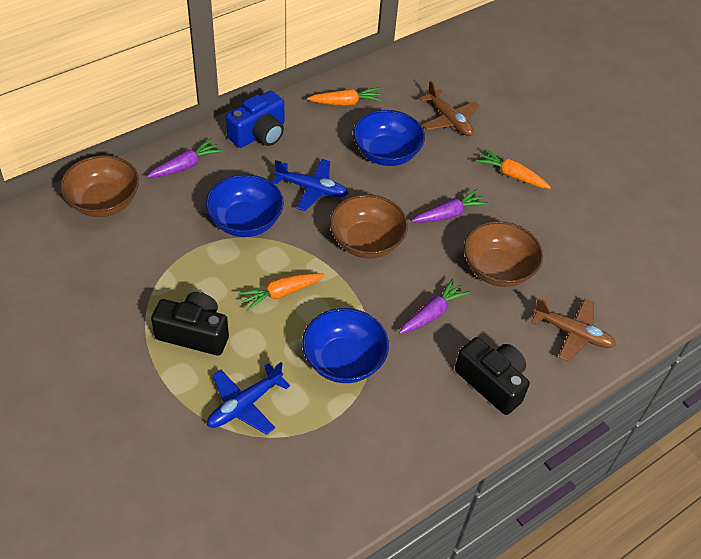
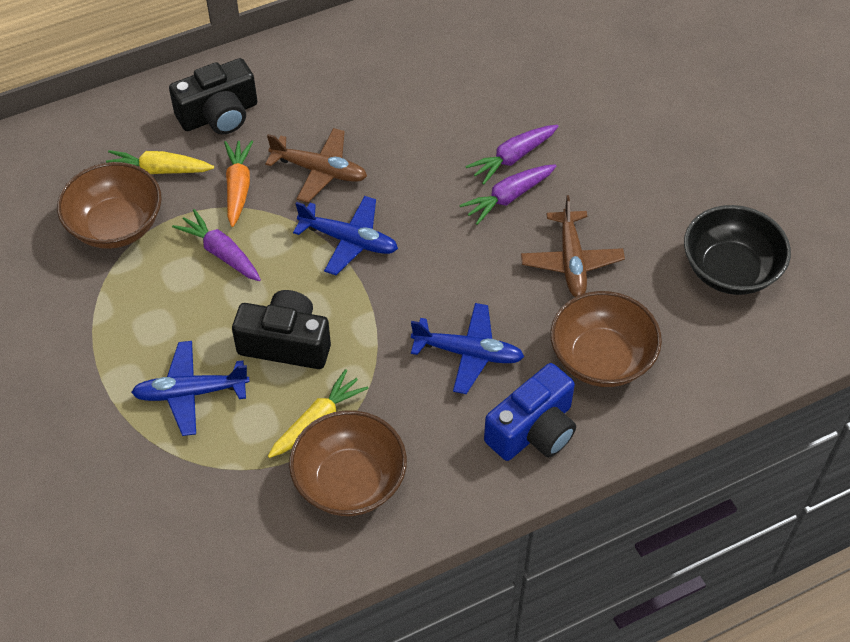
black bowl: none = 0 -> [684,205,791,295] = 1
blue bowl: [206,174,284,237] [302,308,389,383] [353,110,425,166] = 3 -> none = 0
blue plane: [207,362,290,435] [272,159,349,211] = 2 -> [131,341,250,436] [293,196,398,275] [411,303,524,394] = 3
orange carrot: [238,273,325,311] [307,88,382,106] [476,149,551,189] = 3 -> [224,140,253,227] = 1
yellow carrot: none = 0 -> [106,150,214,174] [268,369,369,458] = 2

